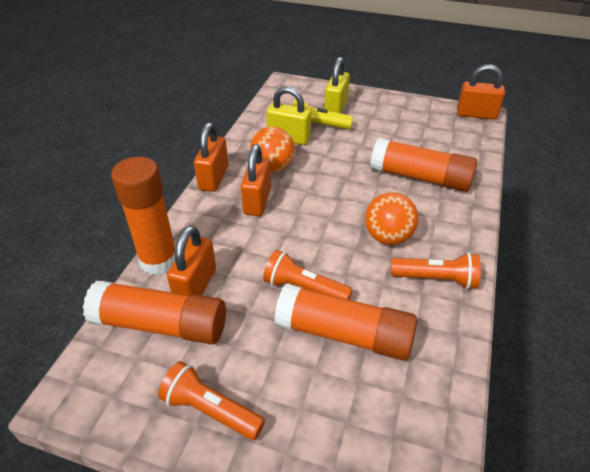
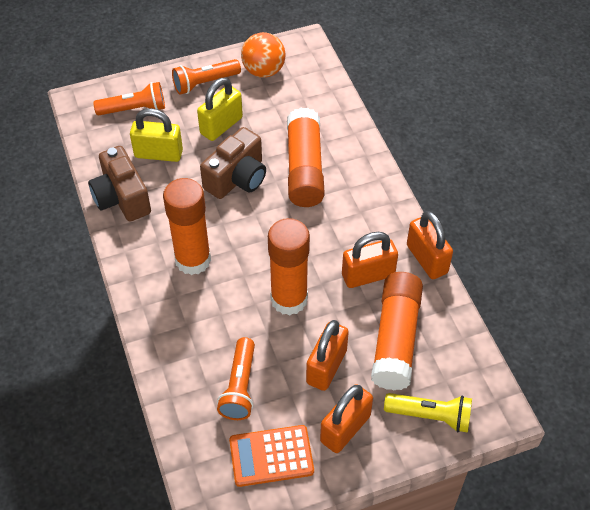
brown camera: none = 0 -> [88,146,151,221] [200,127,266,199] = 2
orange ball: [250,127,295,173] [365,192,419,245] = 2 -> [241,32,285,78] = 1
orange calculator: none = 0 -> [229,425,314,487] = 1

